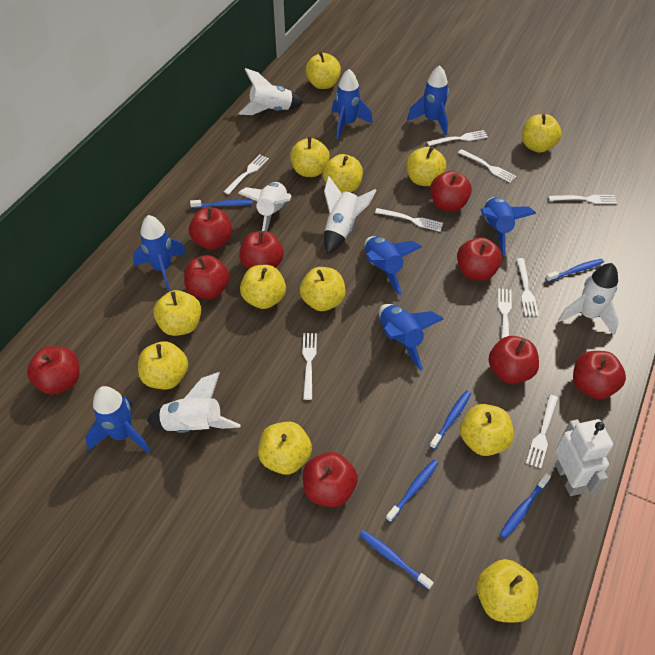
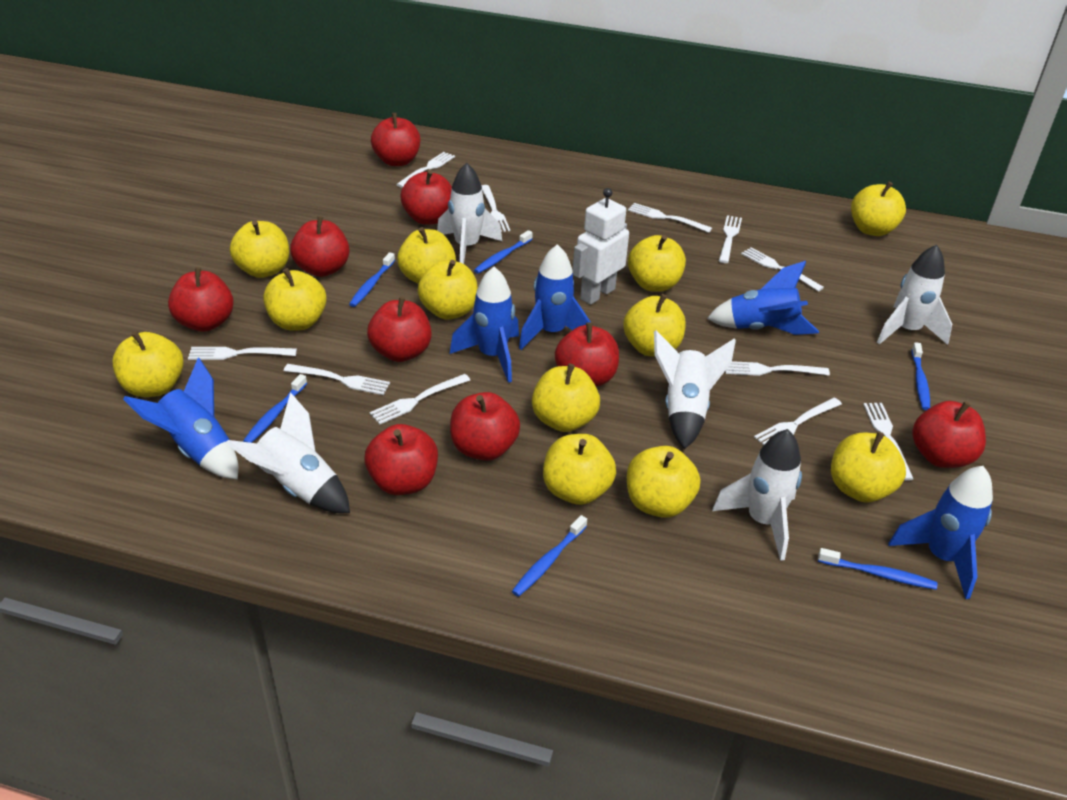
blue rocket: [85,386,150,454] [133,215,186,291] [332,69,373,140] [365,236,422,296] [379,304,444,370] [407,66,449,135] [481,197,536,255] = 7 -> [123,357,238,479] [450,267,519,383] [519,244,591,350] [707,261,819,335] [888,466,993,599] = 5
white fork: [224,155,269,195] [302,333,317,400] [375,208,443,232] [427,130,488,146] [458,149,517,183] [498,288,512,338] [517,258,539,316] [526,395,558,469] [548,195,617,204] = 9 -> [188,347,297,360] [284,364,390,395] [369,374,470,425] [396,152,455,188] [481,185,510,232] [628,203,712,233] [719,215,742,263] [725,361,830,376] [741,247,824,292] [754,398,842,445] [863,403,914,481] = 11

